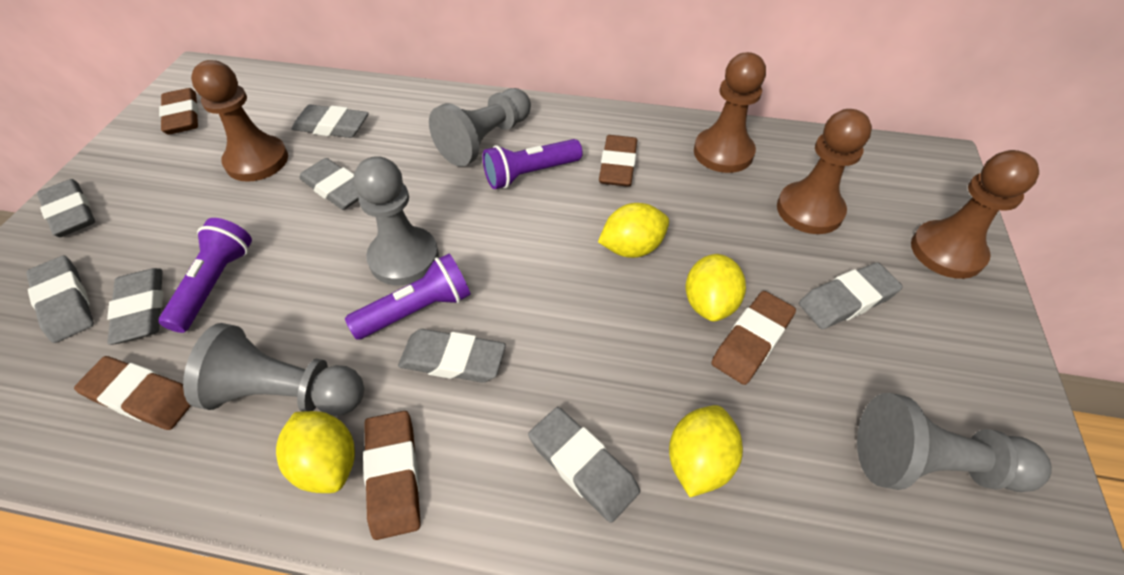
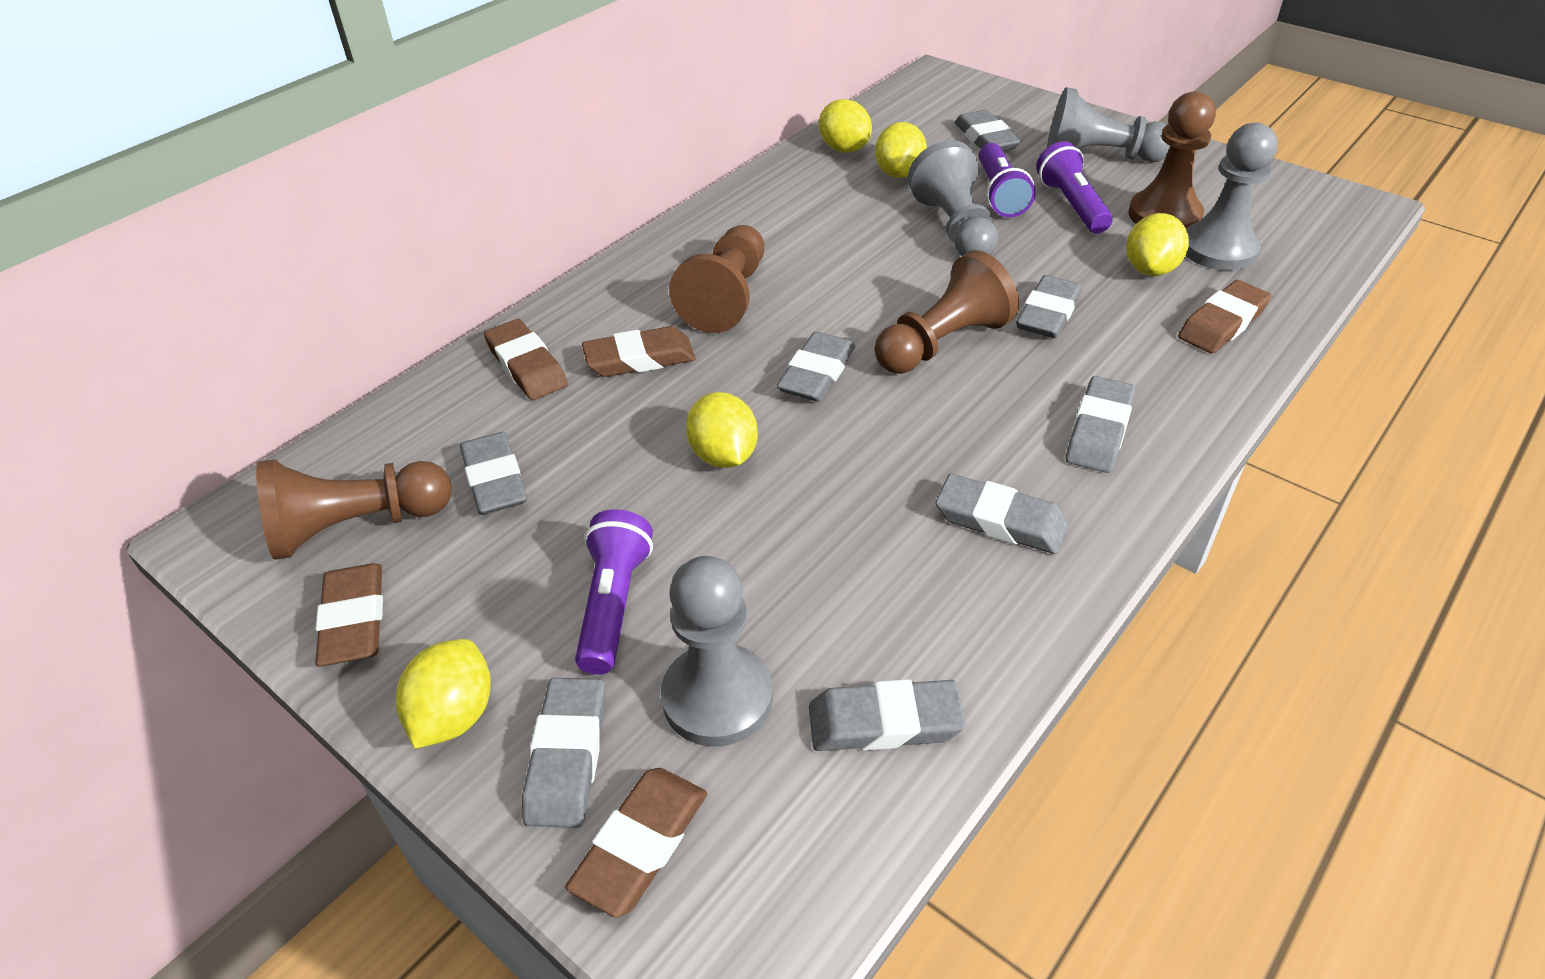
yellow lemon: [276,411,355,493] [598,203,669,258] [669,405,743,497] [686,254,746,321] = 4 -> [396,639,491,749] [686,392,758,468] [819,99,872,153] [875,122,927,178] [1126,213,1189,276] = 5

